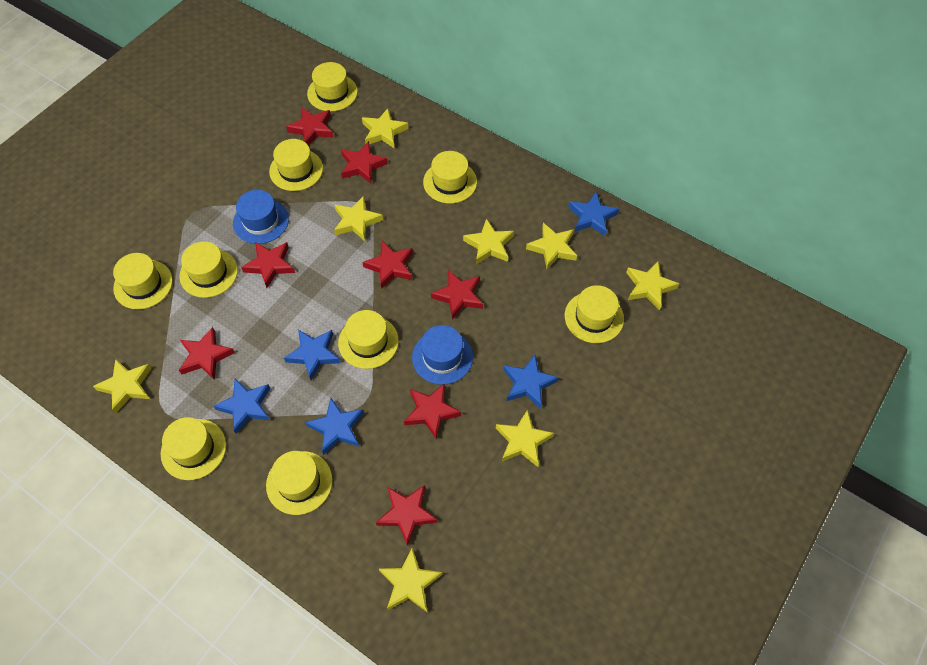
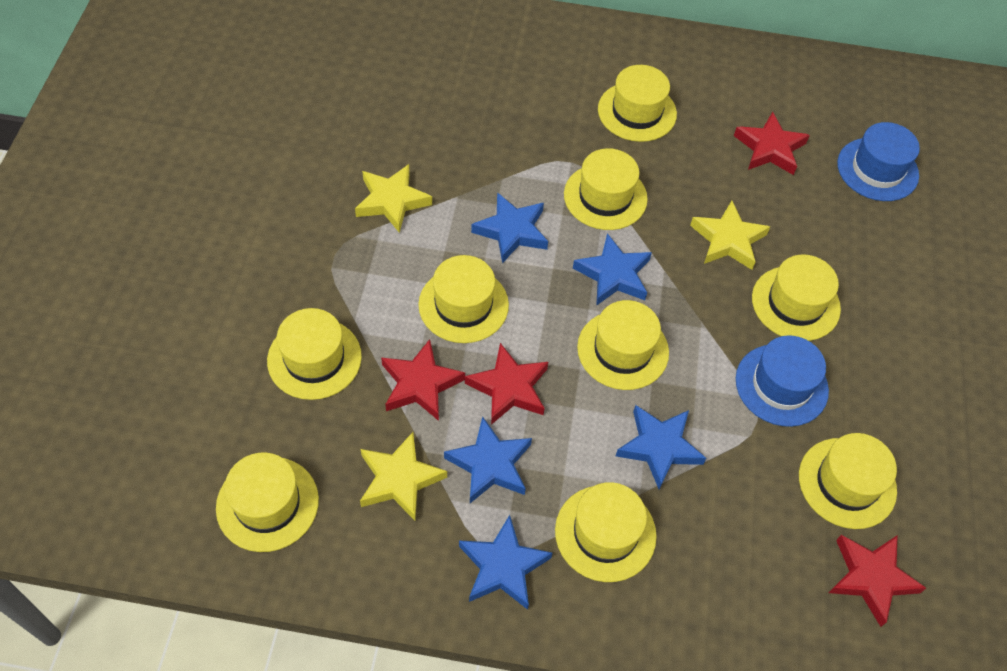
red star: [179,327,235,380] [241,242,295,288] [286,108,333,146] [341,141,388,184] [362,240,413,289] [376,485,438,546] [404,383,461,439] [431,270,483,320] = 8 -> [381,339,465,421] [465,343,548,425] [734,112,810,175] [828,535,926,627] = 4
yellow star: [93,359,152,413] [334,196,383,241] [362,108,409,149] [379,548,442,613] [463,218,514,265] [496,409,554,467] [526,223,577,269] [626,261,679,310] = 8 -> [355,164,432,233] [360,432,447,521] [690,201,770,270] = 3

